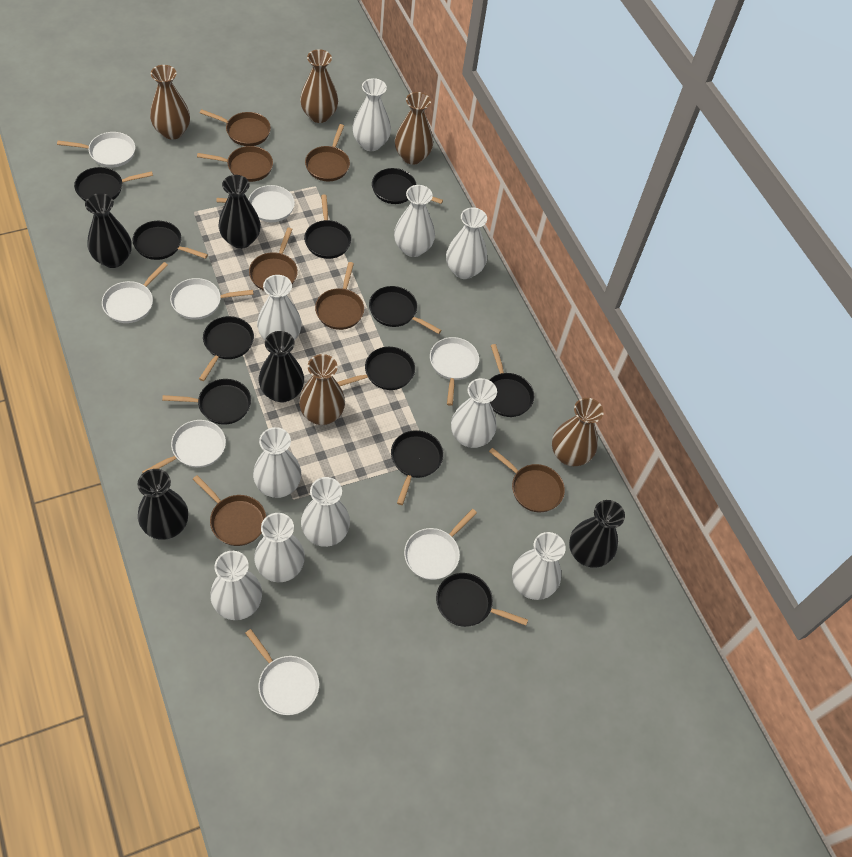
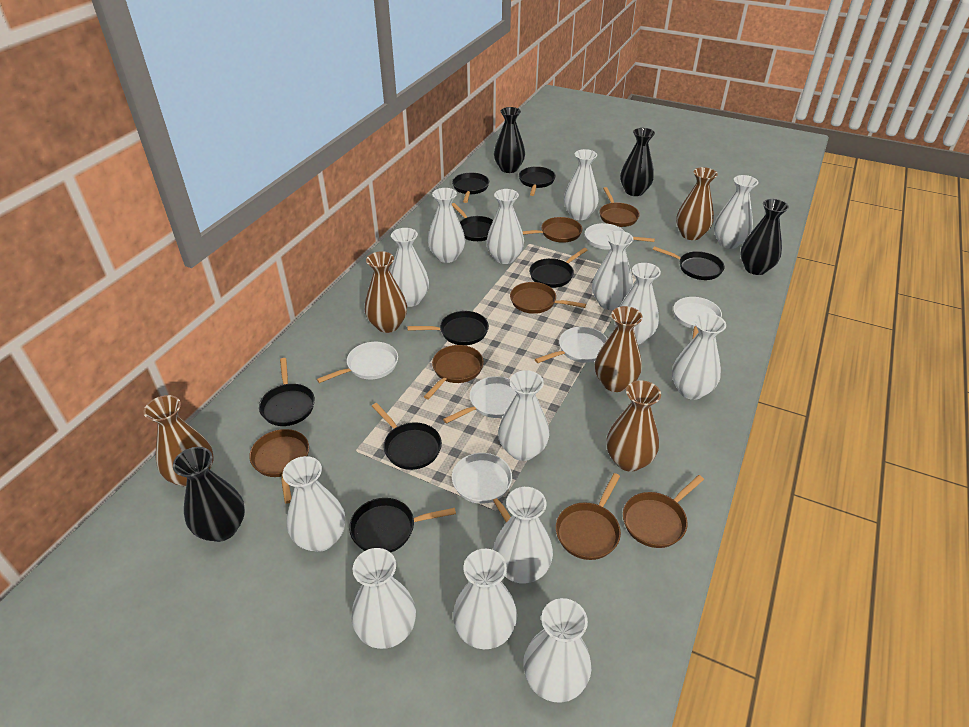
black pan: [74,167,153,201] [133,221,208,260] [162,379,251,425] [199,316,254,381] [304,195,351,259] [337,347,415,390] [369,286,442,334] [372,168,443,204] [391,430,444,505] [436,573,528,627] [490,344,534,417] = 11 -> [259,358,315,426] [349,498,456,553] [372,403,442,470] [407,311,489,345] [452,173,489,203] [452,203,493,241] [519,167,555,196] [529,248,588,288] [653,246,724,280] = 9
black vase: [85,193,132,268] [137,469,188,540] [218,175,261,249] [259,331,304,403] [569,500,625,568] = 5 -> [173,447,245,542] [494,107,525,173] [620,128,655,196] [740,199,789,275] = 4
white pan: [57,132,135,167] [102,262,168,323] [142,420,226,473] [170,278,254,320] [217,185,295,222] [245,629,319,715] [404,509,477,580] [430,337,479,406] = 8 -> [317,342,398,383] [443,376,516,424] [452,453,512,523] [535,327,607,363] [585,223,655,250] [673,297,722,340] = 6
white vase: [210,551,262,620] [253,427,301,498] [254,513,305,582] [257,275,302,340] [301,477,350,547] [352,78,391,151] [394,185,435,257] [446,207,487,279] [451,378,497,448] [512,532,566,600] = 10 -> [283,456,345,552] [351,548,416,649] [390,228,429,307] [428,188,465,263] [453,549,517,649] [486,189,524,264] [493,487,553,584] [498,370,549,461] [524,598,591,703] [564,149,599,220] [592,231,633,310] [615,263,661,345] [672,313,726,400] [714,175,758,249] = 14

